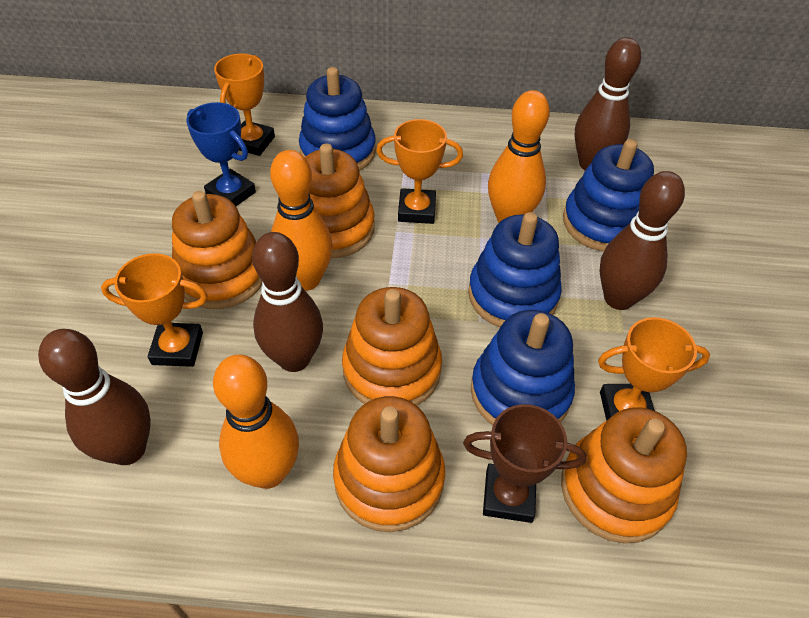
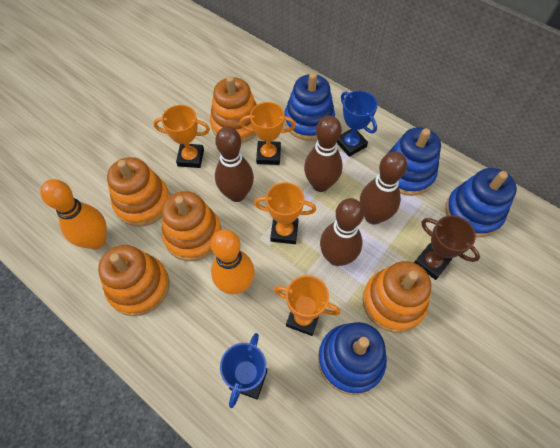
blue trophy: [186,102,256,206] = 1 -> [220,333,267,408] [337,91,378,157] = 2
orange bowling pin: [213,355,299,489] [270,150,333,291] [488,90,550,223] = 3 -> [40,179,107,249] [211,230,255,294] = 2

